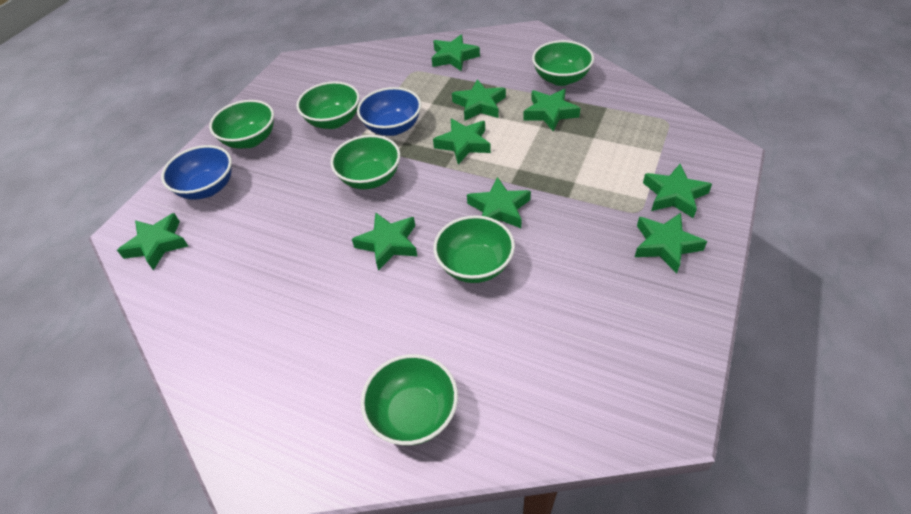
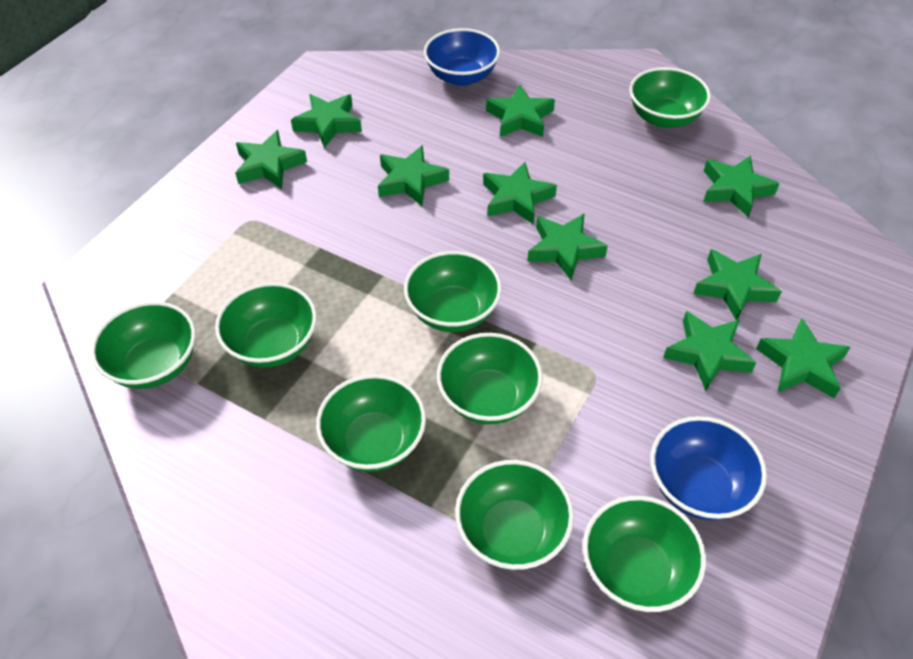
green bowl: [209,100,274,149] [296,81,360,129] [331,135,400,189] [361,354,458,445] [433,215,515,283] [532,40,594,86] = 6 -> [91,302,196,389] [215,282,317,368] [316,374,426,472] [404,251,502,332] [437,333,543,424] [455,460,574,570] [583,496,706,612] [629,67,711,128] = 8
green star: [117,213,188,270] [352,212,417,271] [432,34,480,71] [433,118,491,164] [452,79,506,121] [467,177,531,228] [523,89,580,132] [635,213,707,274] [643,164,712,218] = 9 -> [235,130,307,189] [291,94,362,148] [378,145,449,206] [483,162,557,224] [486,84,555,137] [527,213,608,280] [663,311,757,390] [693,249,782,320] [703,155,780,217] [756,319,850,398] = 10

